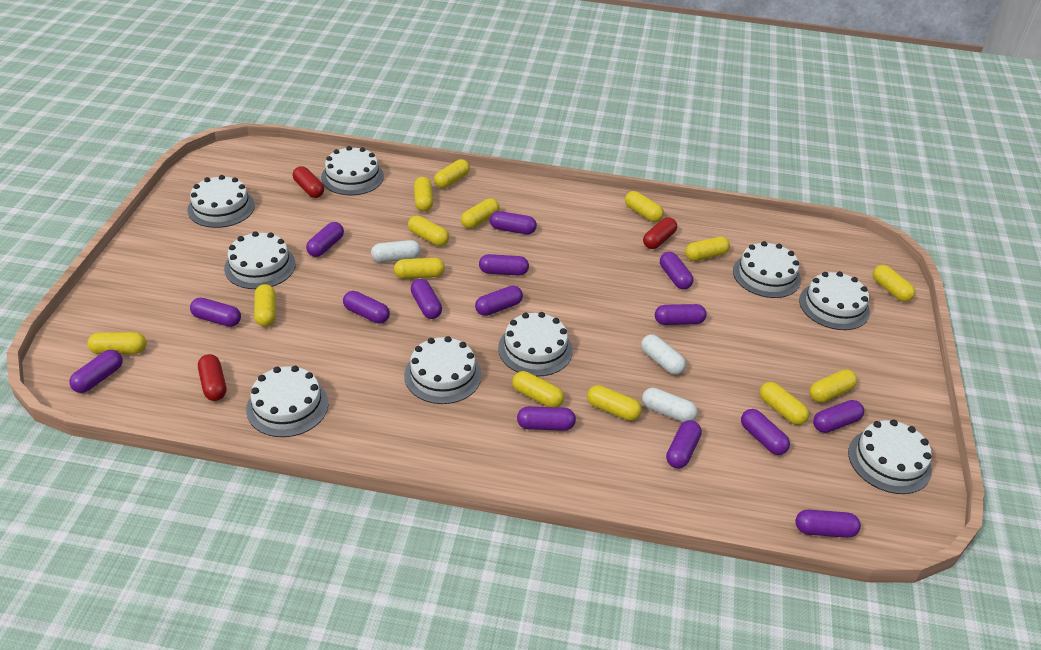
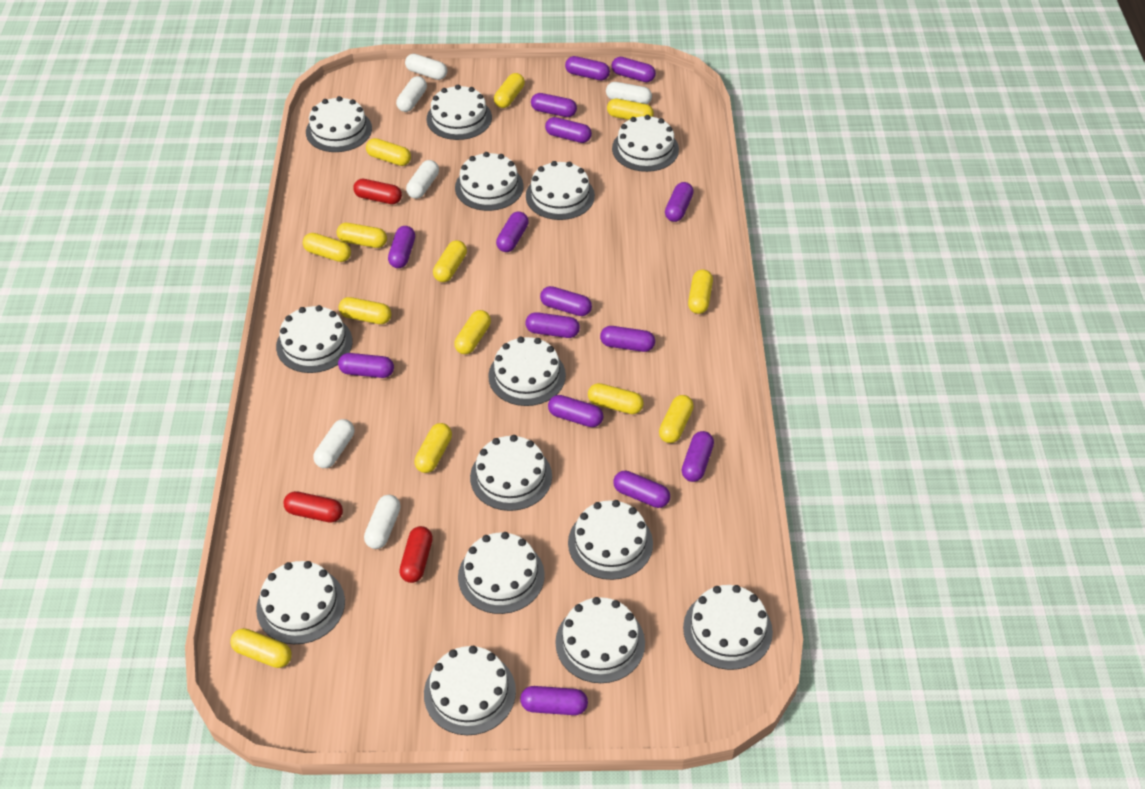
white cake: [187,175,255,228] [224,231,296,289] [246,366,328,437] [321,146,384,195] [404,336,482,404] [498,312,573,377] [733,241,801,298] [799,271,870,330] [848,419,932,494] = 9 -> [256,561,345,644] [276,305,353,373] [306,96,372,152] [424,646,516,735] [427,85,492,140] [455,152,524,211] [458,532,545,614] [470,435,552,511] [488,337,566,406] [526,161,595,220] [555,597,645,683] [568,500,653,580] [612,115,679,172] [683,585,773,670] = 14
white capsule: [371,240,421,262] [641,334,686,375] [642,388,698,422] = 3 -> [313,419,354,468] [364,495,401,549] [396,76,427,112] [405,54,447,80] [406,160,439,199] [606,82,652,104] = 6
yellow capsule: [87,332,147,354] [254,284,276,327] [394,258,445,279] [408,215,449,246] [414,177,433,212] [434,159,470,188] [461,198,499,229] [512,371,564,407] [587,385,642,421] [625,191,664,222] [685,236,730,261] [759,382,809,425] [810,369,857,403] [873,265,915,302] = 14 -> [230,628,292,668] [303,233,351,262] [337,223,387,248] [339,297,391,324] [366,138,411,166] [414,423,452,473] [433,240,467,282] [454,310,491,354] [494,73,525,108] [588,383,644,414] [607,99,654,120] [659,395,694,443] [688,270,713,314] = 13

